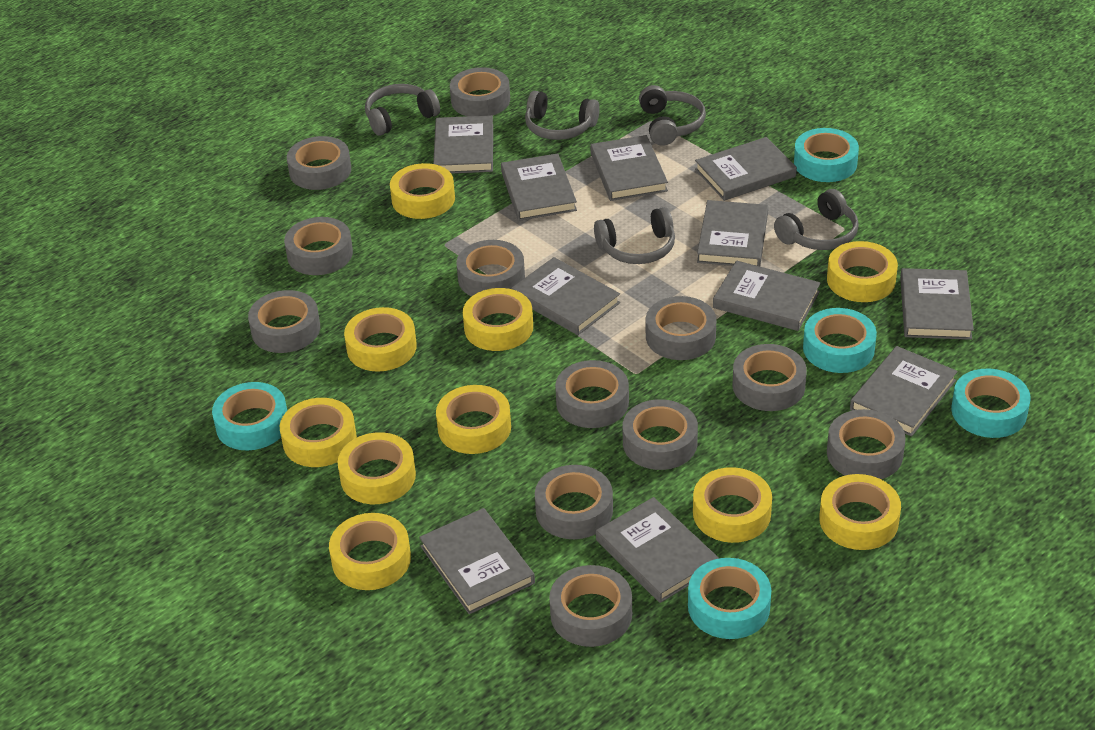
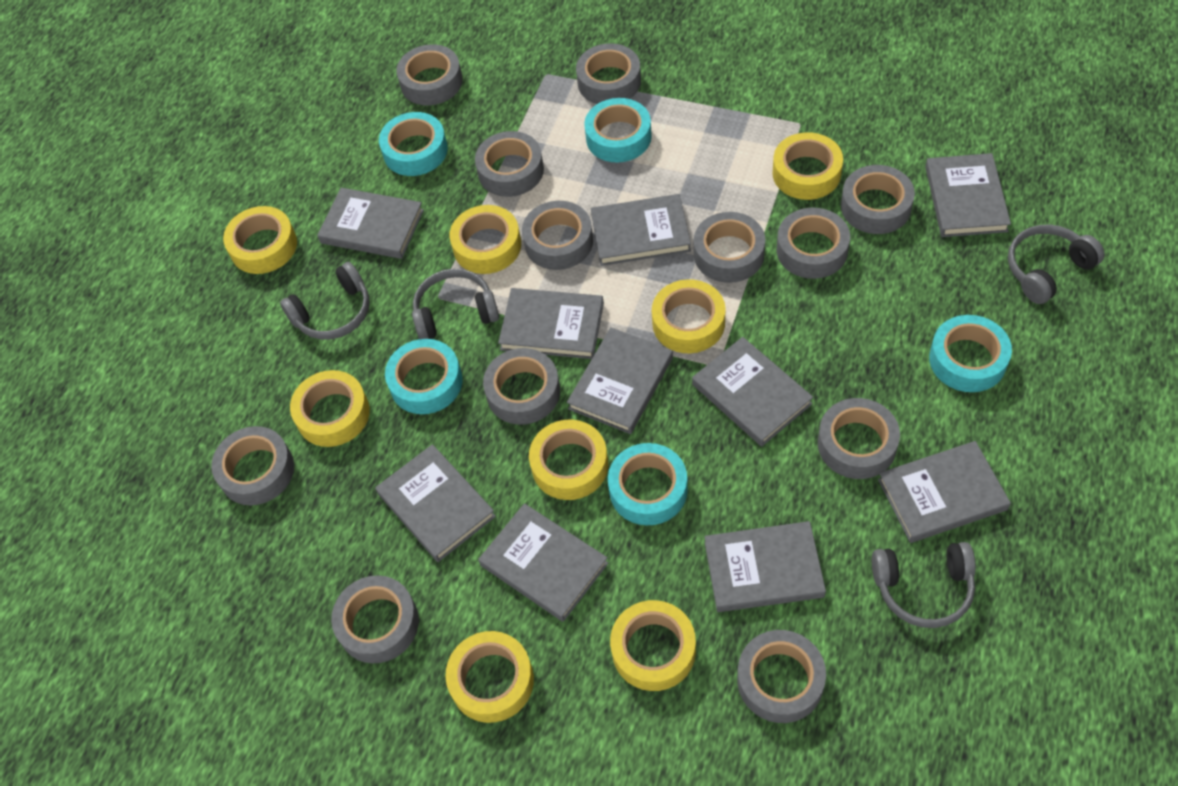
grey book: [419,508,535,614] [433,115,493,174] [501,153,577,221] [511,257,620,335] [590,135,668,201] [596,497,719,603] [695,137,797,201] [697,200,768,266] [713,261,820,331] [850,346,958,437] [900,268,974,340] = 11 -> [317,188,424,259] [375,444,496,562] [478,503,608,622] [498,288,604,359] [567,327,673,434] [591,194,691,266] [692,337,813,447] [705,521,826,612] [878,441,1011,543] [925,153,1011,237] = 10
grey headphones: [365,84,440,136] [525,91,600,140] [594,207,675,264] [639,85,706,146] [774,189,859,250] = 5 -> [280,262,370,340] [412,269,499,339] [872,542,976,628] [1008,224,1105,304] = 4
yellow tape: [280,398,357,467] [329,513,411,590] [337,432,416,504] [344,307,417,371] [390,163,455,219] [436,385,511,454] [463,288,533,351] [693,467,772,543] [819,474,901,550] [827,241,898,302] = 10 -> [223,206,297,274] [290,370,370,447] [445,631,534,723] [449,205,521,274] [529,420,608,500] [610,600,696,691] [652,279,726,353] [773,132,843,200] = 8

